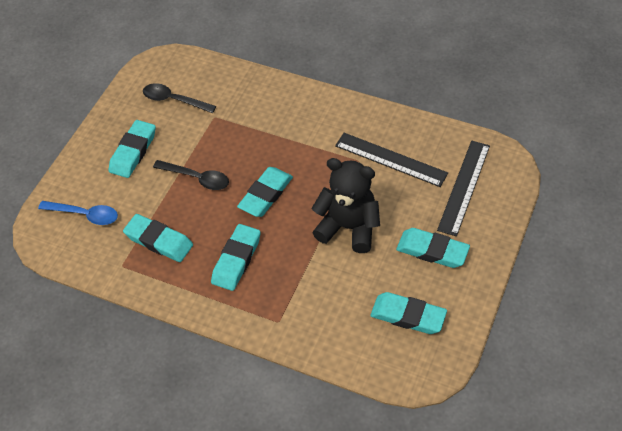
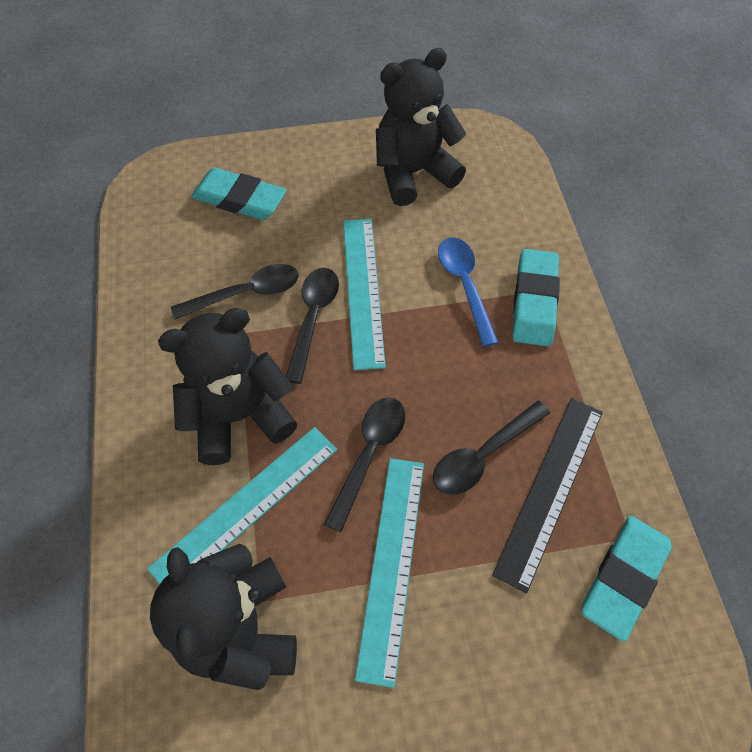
black ruler: [335,133,448,187] [437,141,490,236] = 2 -> [492,398,603,593] = 1
black spoon: [143,83,216,113] [153,160,229,190] = 2 -> [171,264,299,319] [286,268,339,384] [324,397,405,532] [433,401,550,495] = 4
black teddy bear: [311,158,380,253] = 1 -> [150,544,297,690] [158,308,297,465] [376,48,466,206] = 3
turquoise eraser: [109,120,156,178] [123,214,193,262] [211,224,261,291] [237,167,293,217] [370,292,447,334] [396,228,470,268] = 6 -> [191,168,286,220] [513,249,560,346] [581,516,672,642] = 3
turquoise ruler: none = 0 -> [147,427,337,584] [343,219,386,370] [355,458,424,688] = 3

